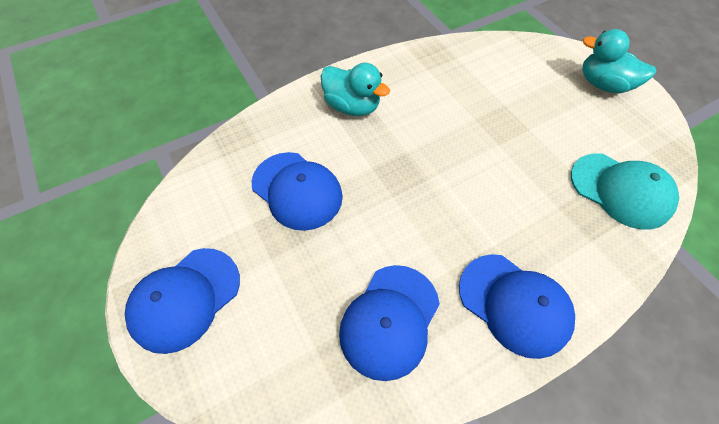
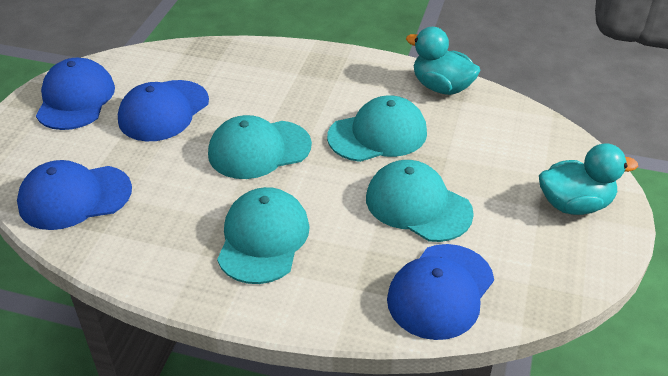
turquoise cap: [571,153,679,230] = 1 -> [208,115,312,179] [217,187,310,284] [327,95,427,162] [366,160,474,242] = 4

